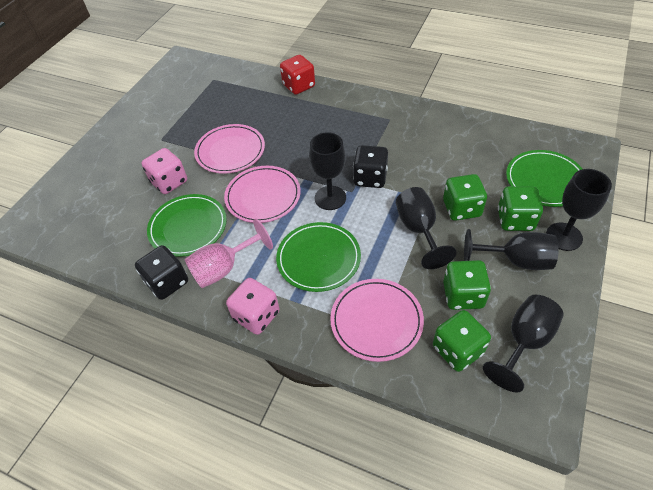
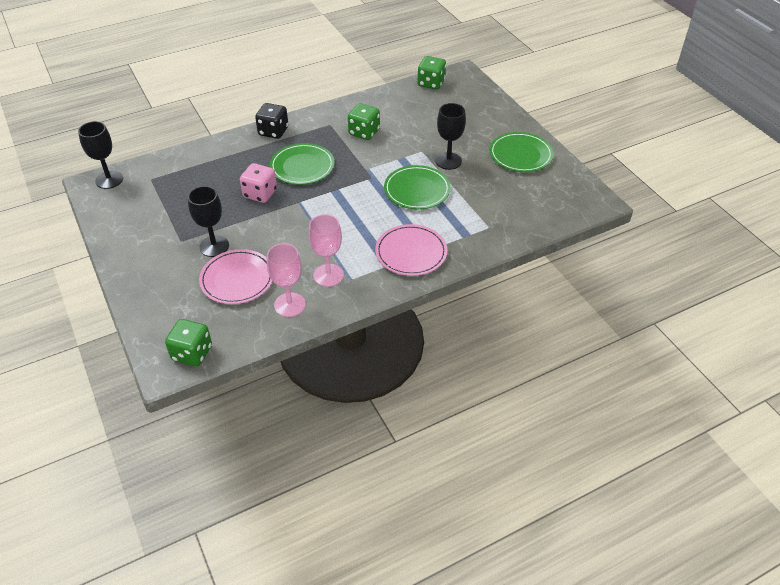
black dice: [135,245,188,300] [353,145,388,188] = 2 -> [255,103,288,139] = 1
black goblet: [309,132,346,210] [396,187,457,269] [464,229,559,270] [483,295,564,392] [546,169,612,251] = 5 -> [78,121,123,189] [188,186,229,257] [435,103,466,170] = 3
green dice: [433,310,491,372] [443,174,487,221] [443,260,491,310] [498,186,543,231] = 4 -> [165,319,212,367] [348,103,380,140] [418,56,446,90] = 3
pink dice: [142,148,187,194] [226,278,280,335] = 2 -> [240,163,277,203] = 1
pink goblet: [185,219,273,288] = 1 -> [267,243,306,317] [308,214,344,287] = 2
pink plate: [194,124,265,174] [224,166,301,223] [330,279,424,362] = 3 -> [199,249,273,304] [375,224,447,276] = 2
red dice: [280,55,315,95] = 1 -> none = 0

